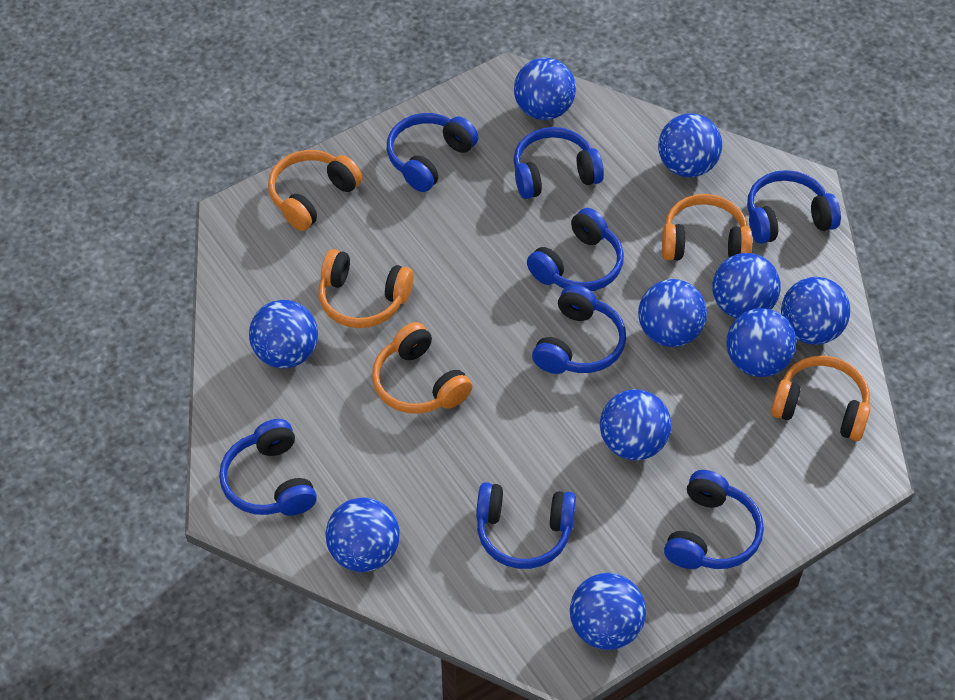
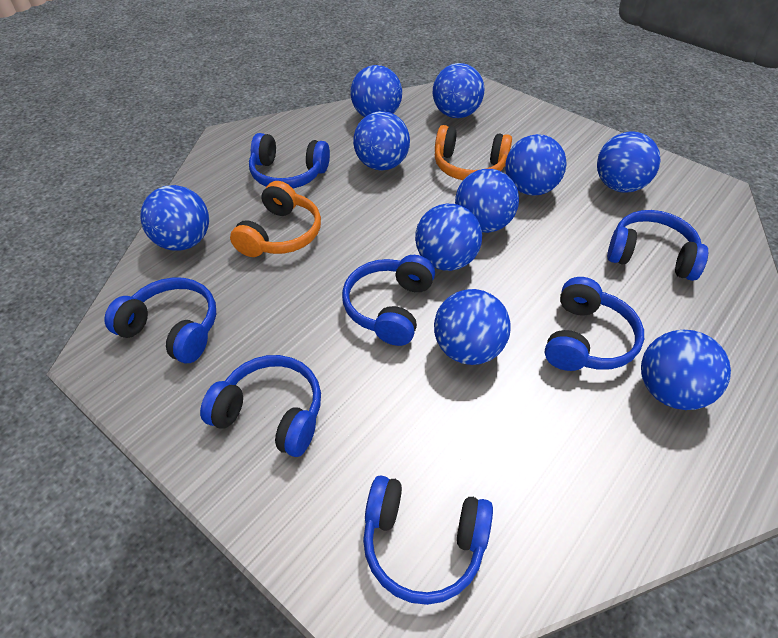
blue headphones: [219,419,317,516] [387,113,479,192] [476,482,576,569] [514,127,604,199] [527,208,624,291] [532,285,626,374] [664,470,764,569] [747,170,841,244] = 8 -> [104,277,216,363] [200,355,321,457] [249,133,330,189] [342,255,435,346] [363,476,493,605] [544,277,644,371] [607,210,708,281] = 7
orange headphones: [268,150,362,231] [318,249,414,328] [372,322,473,414] [662,194,752,261] [771,356,871,441] = 5 -> [230,181,321,257] [435,125,512,180] = 2

